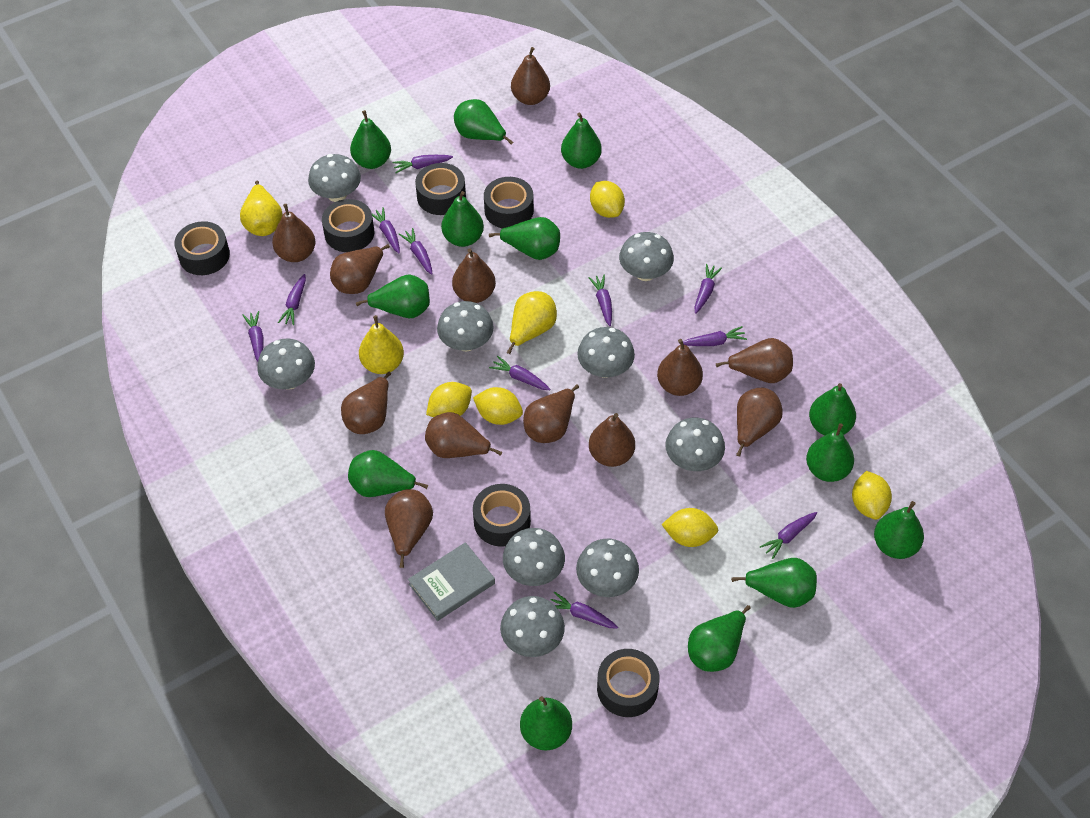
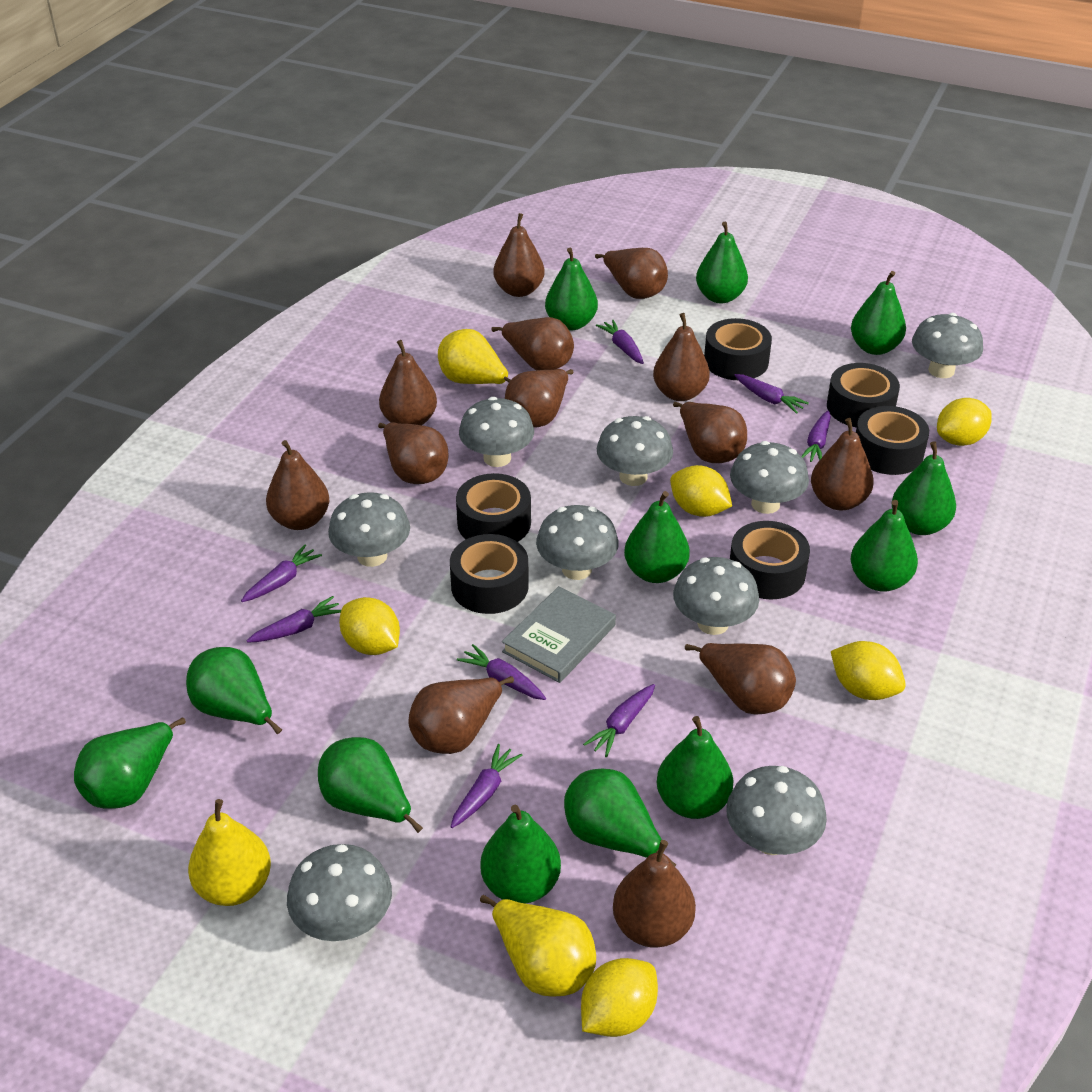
brown pear: [272,204,316,262] [330,244,390,294] [341,372,391,434] [385,489,433,568] [425,412,502,458] [452,249,496,303] [511,47,550,105] [523,384,579,443] [589,413,635,467] [657,339,703,396] [716,338,793,383] [736,388,783,457] = 12 -> [266,440,329,530] [378,422,448,484] [379,340,437,425] [408,676,514,754] [491,317,574,370] [493,213,545,297] [505,369,573,427] [595,248,668,299] [613,840,696,948] [653,313,710,401] [673,402,747,463] [685,643,796,715] [811,418,874,510] = 13
green pear: [348,450,428,497] [350,110,391,169] [356,274,430,318] [441,191,484,247] [454,99,513,145] [489,217,560,260] [520,696,572,750] [561,112,602,169] [688,605,751,672] [731,558,817,608] [806,423,854,482] [809,383,856,436] [874,501,924,559] = 13 -> [74,718,186,809] [186,647,282,734] [318,737,423,833] [480,805,561,904] [545,248,598,330] [564,769,676,866] [624,491,690,583] [657,716,734,819] [696,222,748,304] [851,271,906,355] [851,500,918,592] [892,441,956,535] = 12
purple carrot: [243,311,264,362] [278,274,306,325] [372,207,400,253] [392,155,453,173] [399,228,432,275] [489,356,550,390] [550,592,618,629] [589,275,612,326] [683,326,747,346] [694,264,722,314] [760,512,817,559] = 11 -> [241,545,322,602] [246,596,341,643] [450,744,522,828] [457,644,546,700] [583,684,655,757] [596,320,644,364] [734,374,809,414] [801,410,831,462] = 8

